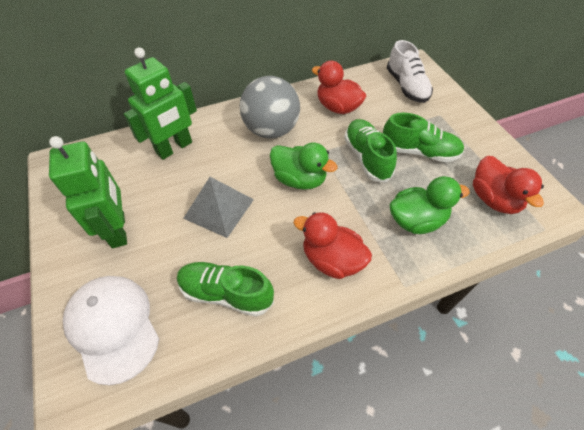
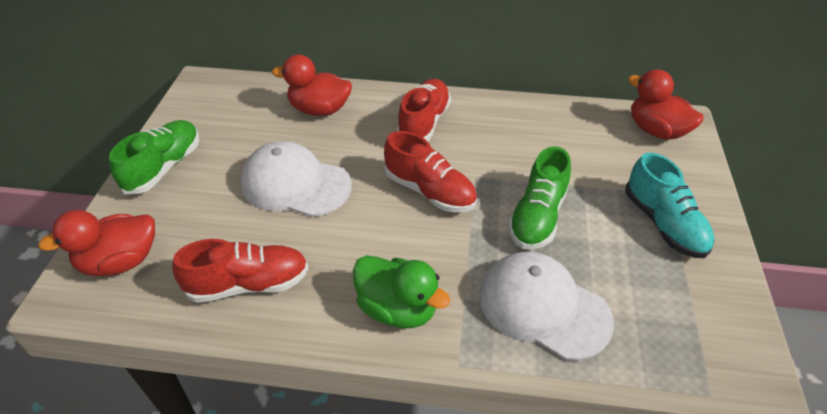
green duck: [270,143,338,190] [389,176,470,234] = 2 -> [353,255,450,328] = 1
green robot: [49,136,127,248] [124,47,197,160] = 2 -> none = 0
green shoe: [177,262,274,317] [344,119,397,182] [383,113,464,162] = 3 -> [109,120,200,194] [508,146,571,249] = 2
grey ball: [240,76,300,139] = 1 -> none = 0
grey pyramid: [183,177,254,238] = 1 -> none = 0
red shoe: none = 0 -> [172,239,309,303] [384,131,477,212] [397,79,451,141] = 3
turquoise shoe: none = 0 -> [625,152,715,258] = 1
white cap: [63,276,159,385] = 1 -> [240,141,352,217] [479,252,614,360] = 2
white shoe: [387,40,433,103] = 1 -> none = 0

